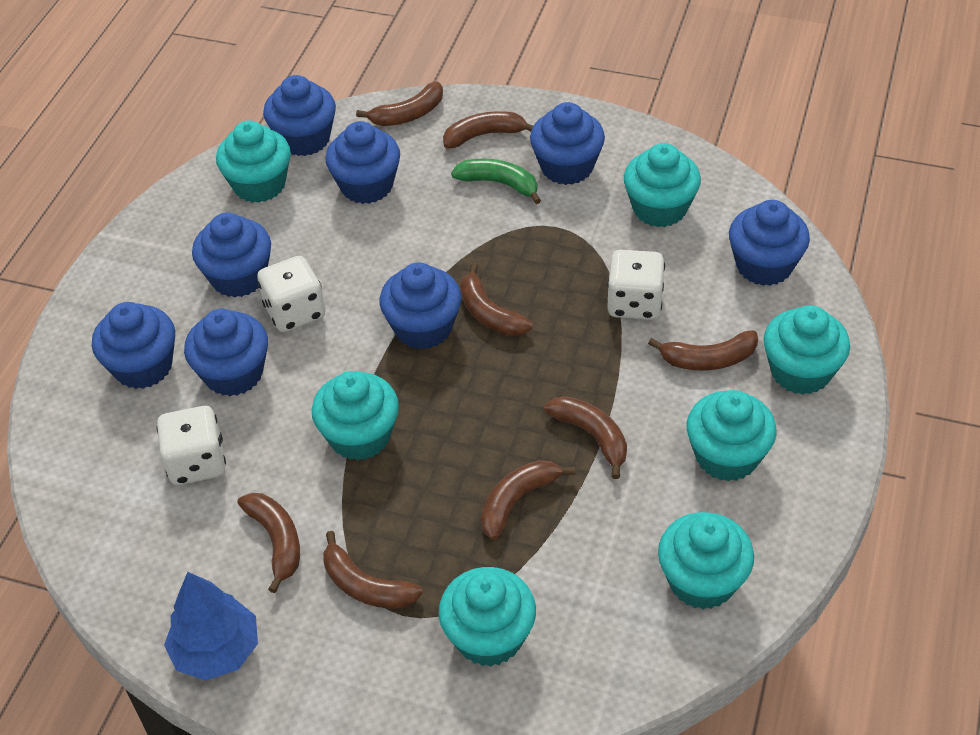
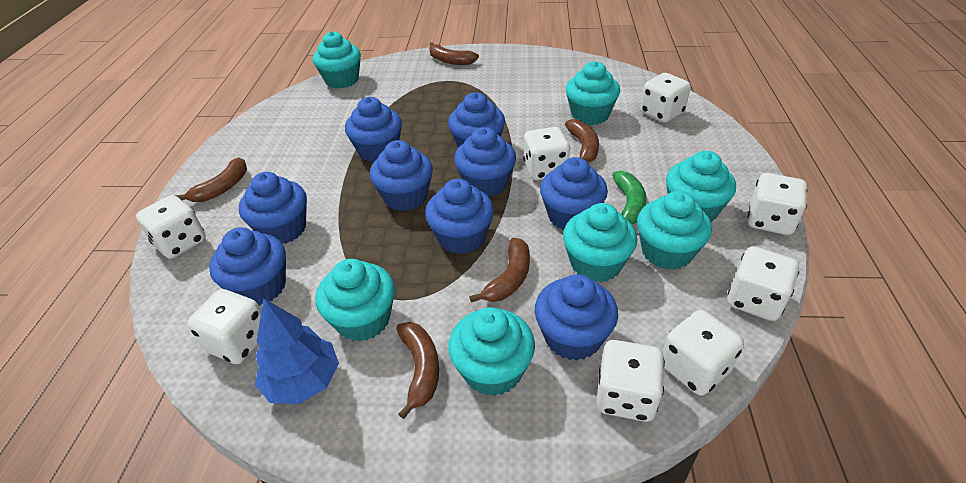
blue cupcake: [92,302,175,389] [184,309,268,396] [192,213,271,298] [263,75,336,156] [325,121,400,204] [380,262,461,349] [530,102,605,185] [729,200,810,286] = 8 -> [209,228,286,306] [239,172,307,244] [345,97,402,162] [370,140,433,211] [425,179,494,254] [448,92,505,148] [454,127,516,197] [534,274,618,360] [540,157,608,230] = 9
brown banana: [238,493,300,593] [323,531,423,609] [356,81,443,126] [443,111,534,148] [460,263,533,336] [481,460,575,540] [544,396,627,479] [648,330,758,370] = 8 -> [175,157,247,202] [396,322,439,419] [429,42,479,65] [469,238,530,303] [565,119,599,162] = 5
white dice: [157,406,226,485] [257,256,325,332] [607,250,665,320] = 3 -> [136,195,206,259] [187,289,261,364] [523,127,570,180] [596,340,665,422] [640,73,691,123] [662,310,744,396] [727,246,799,321] [747,173,807,235] = 8

